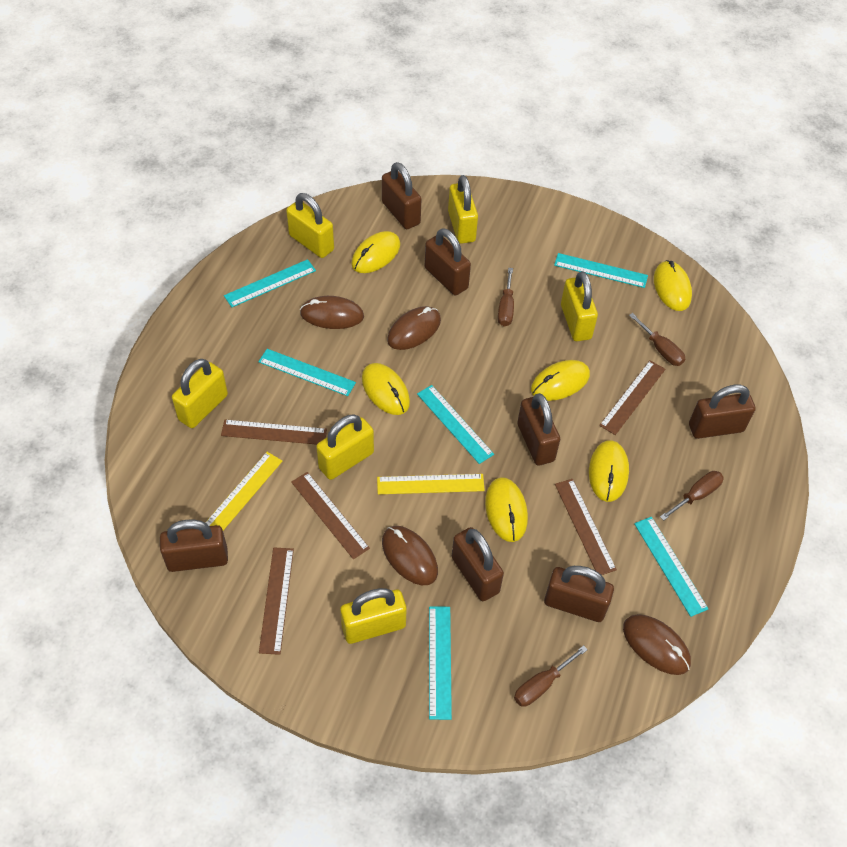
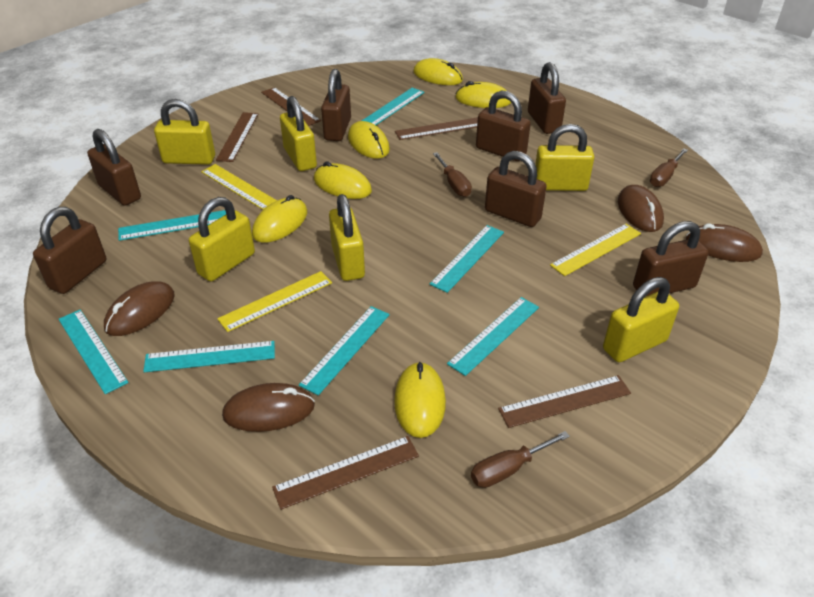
brown screwdriver: [498,268,514,327] [514,645,588,707] [629,313,685,366] [660,471,724,521] = 4 -> [433,152,472,197] [471,431,570,488] [650,148,688,187] = 3
turquoise ruler: [224,259,316,307] [258,349,356,396] [417,385,494,464] [429,606,452,720] [554,253,648,288] [634,517,708,617] = 6 -> [59,310,129,394] [118,210,226,241] [143,341,275,372] [299,306,390,395] [362,88,424,125] [430,225,504,293] [447,297,539,376] = 7
yellow ruler: [205,452,282,531] [377,474,485,494] = 2 -> [201,164,277,210] [217,271,332,332] [550,224,641,276] = 3

